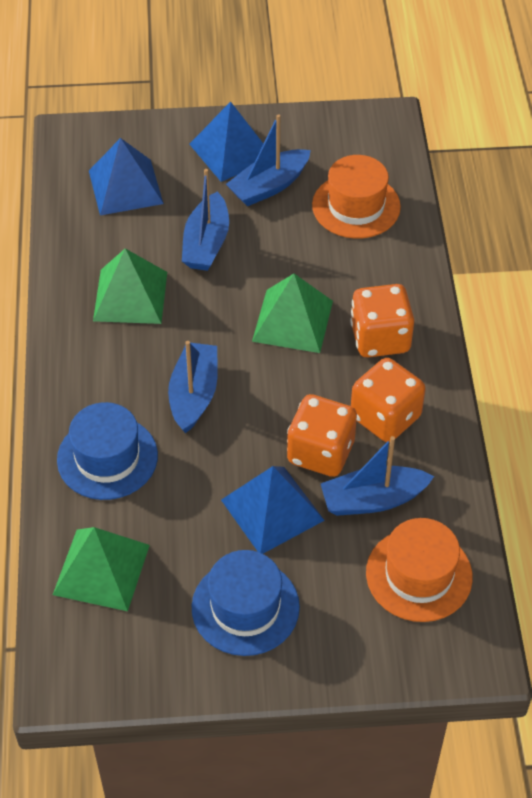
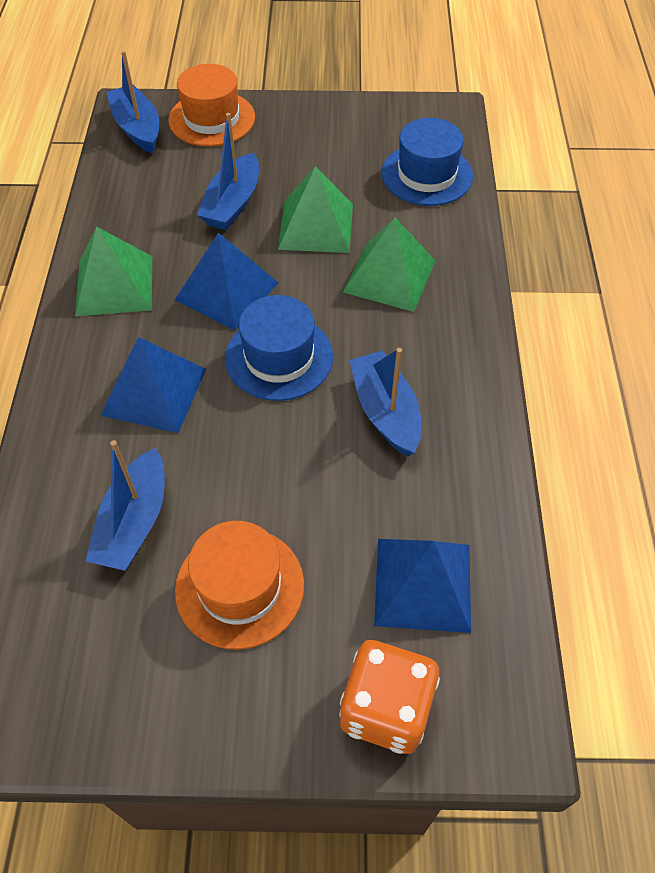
orange dice: [287,394,357,477] [350,284,414,357] [351,358,426,442] = 3 -> [339,640,440,754] = 1

